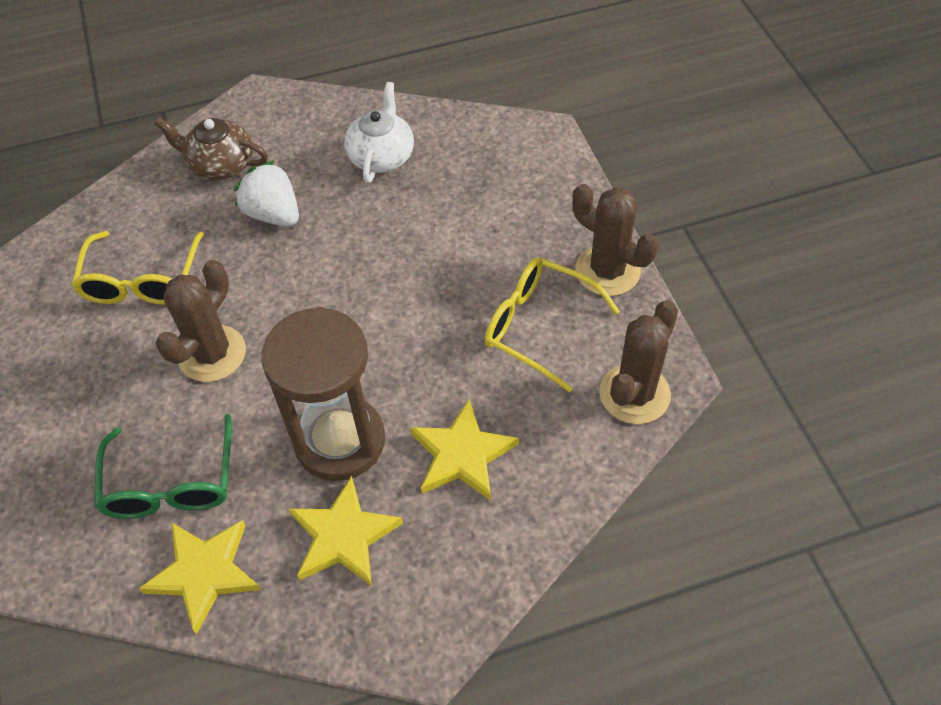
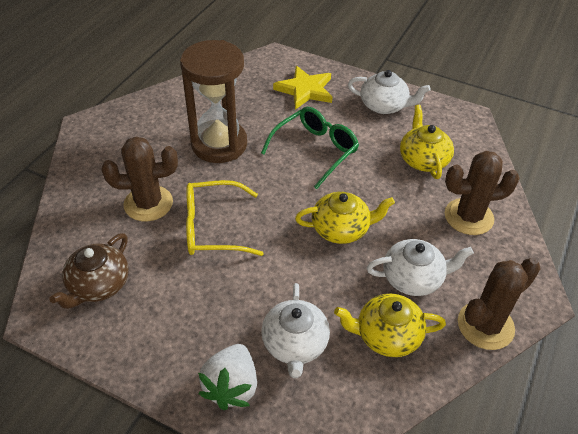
white teapot: [344,82,414,183] = 1 -> [261,283,330,378] [348,70,431,114] [366,239,474,296] = 3
yellow glasses: [71,231,204,305] [485,257,620,392] = 2 -> [186,180,264,256] = 1
yellow star: [139,520,261,634] [289,475,403,586] [410,399,519,501] = 3 -> [273,66,332,110] = 1
yellow teapot: none = 0 -> [295,192,395,244] [334,294,446,357] [400,105,454,179] = 3

